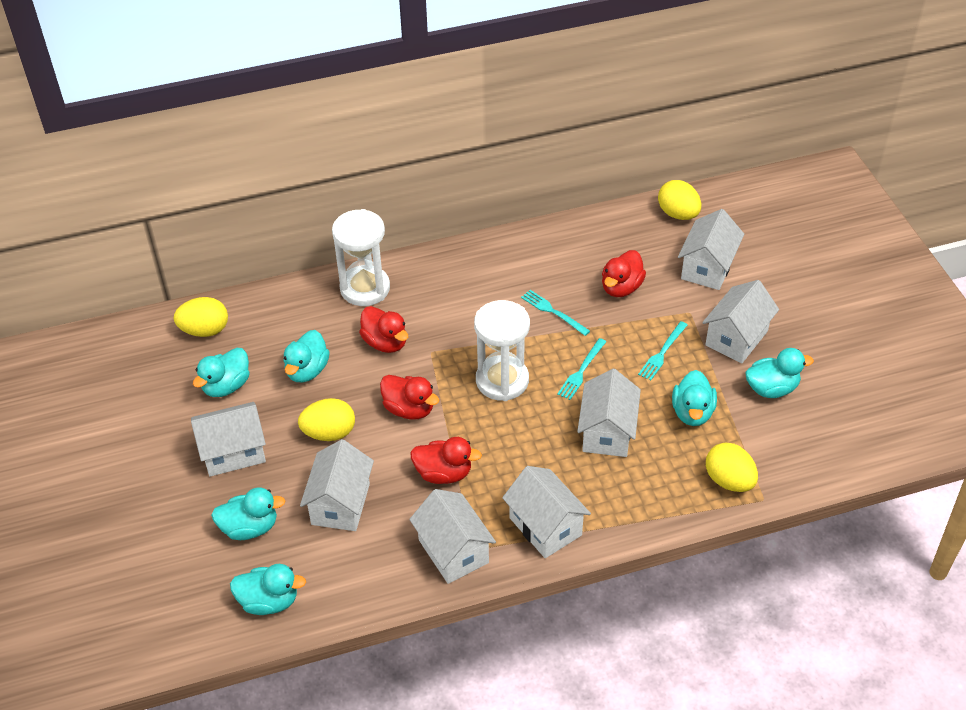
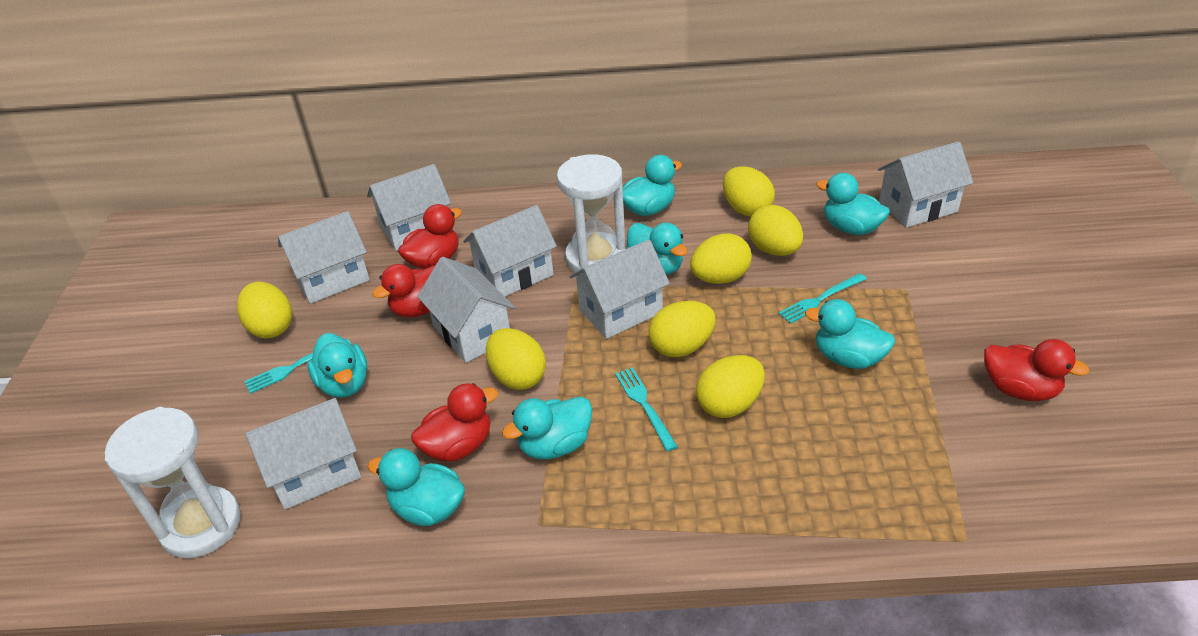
turquoise duck: [193,348,250,397] [211,487,285,540] [230,564,306,615] [284,330,330,382] [672,370,717,426] [745,348,814,398] = 6 -> [307,333,367,398] [368,448,465,526] [502,396,592,459] [623,155,682,216] [627,222,687,275] [805,299,895,369] [816,173,890,235] = 7
yellow egg: [173,297,228,337] [298,398,355,441] [658,180,701,220] [706,442,758,492] = 4 -> [237,282,292,338] [486,328,546,390] [649,301,716,357] [690,233,752,284] [696,355,765,418] [723,166,775,217] [748,205,803,256] = 7

